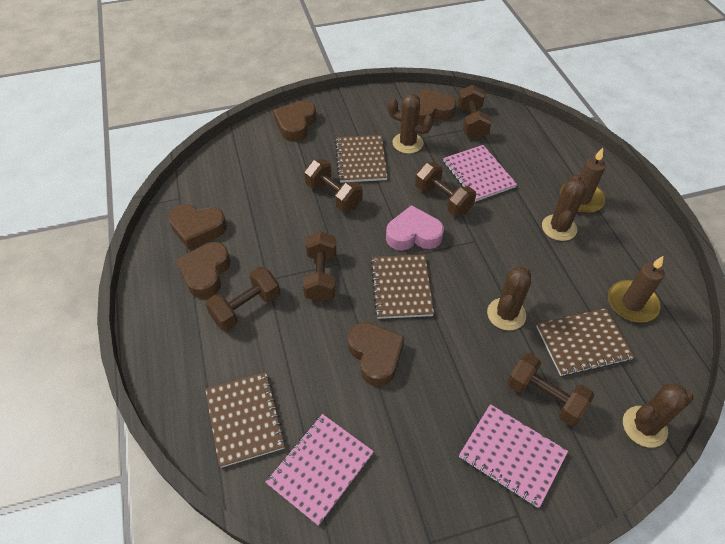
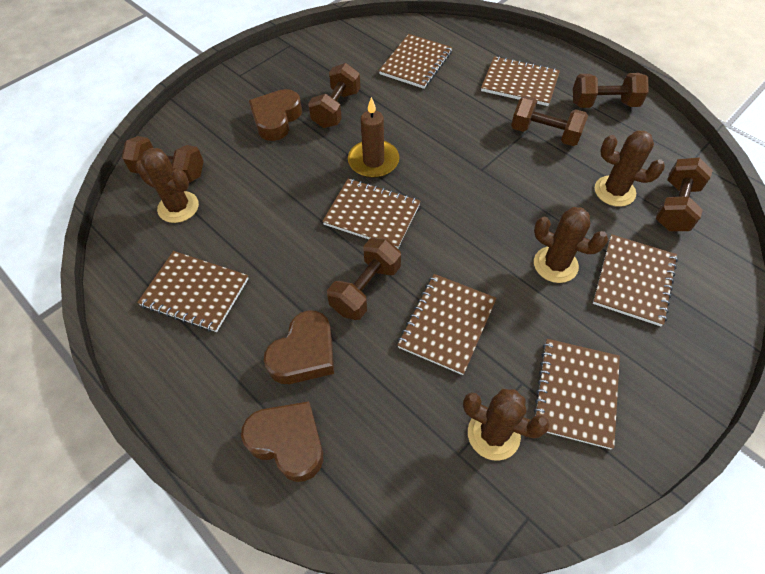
brown candle: [560,148,606,214] [608,256,665,322] = 2 -> [348,97,400,178] = 1
brown heart: [168,204,227,250] [176,242,231,298] [273,100,317,142] [348,322,405,387] [417,89,457,124] = 5 -> [241,401,323,482] [249,89,302,141] [264,311,334,384] = 3
brown notebook: [205,372,286,468] [335,135,388,183] [370,254,434,319] [536,308,635,376] = 4 -> [137,251,249,332] [322,179,421,249] [379,34,452,89] [397,274,497,375] [481,56,560,106] [534,339,620,449] [593,234,678,326] = 7
pink heart: [386,205,444,250] = 1 -> none = 0
pink notebook: [266,414,374,526] [443,145,517,202] [459,404,568,508] = 3 -> none = 0

